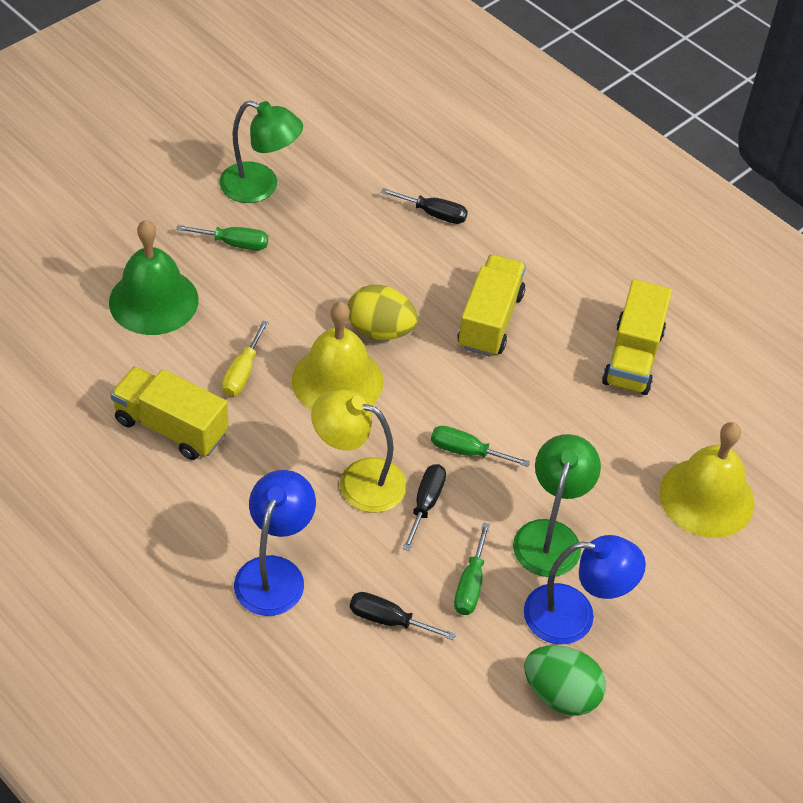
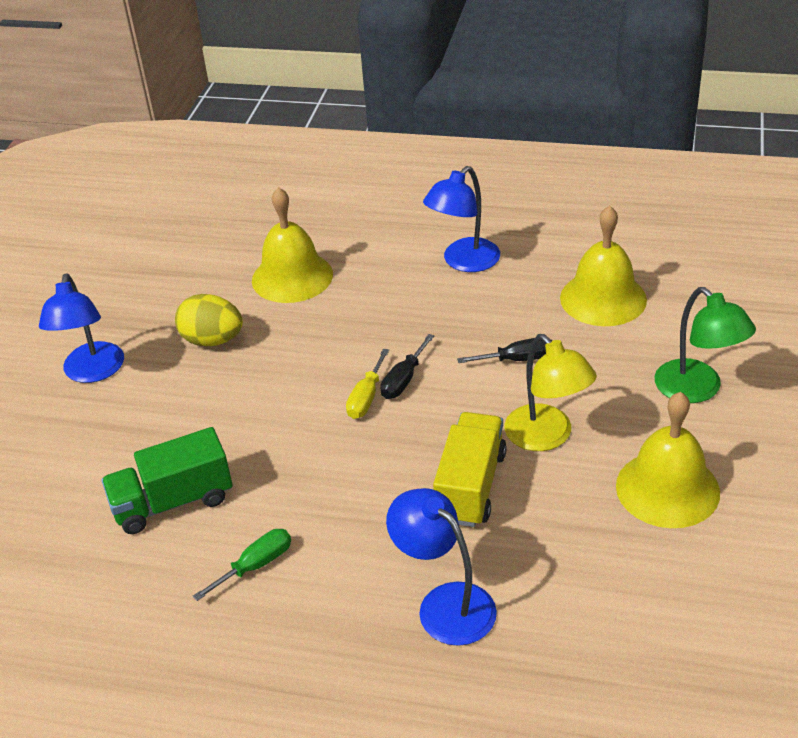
black screwdriver: [350,592,456,640] [381,188,468,224] [403,464,446,551] = 3 -> [380,334,434,399] [457,338,553,363] = 2
blue lamp: [234,470,316,616] [524,535,646,644] = 2 -> [39,273,124,383] [386,488,497,646] [423,166,500,272] = 3
green bell: [109,220,199,335] = 1 -> none = 0
green egg: [524,645,606,715] = 1 -> none = 0
green lamp: [219,101,303,203] [513,434,601,577] = 2 -> [654,287,756,403] = 1
green screwdriver: [176,225,268,250] [431,426,530,467] [454,522,490,615] = 3 -> [193,529,291,601] = 1
green truck: none = 0 -> [101,427,233,534] = 1
yellow bell: [292,302,383,410] [659,422,755,538] = 2 -> [252,187,333,303] [560,205,647,326] [616,392,720,528] = 3
yellow truck: [110,367,229,460] [457,255,526,357] [602,279,672,395] = 3 -> [433,412,507,527] = 1

